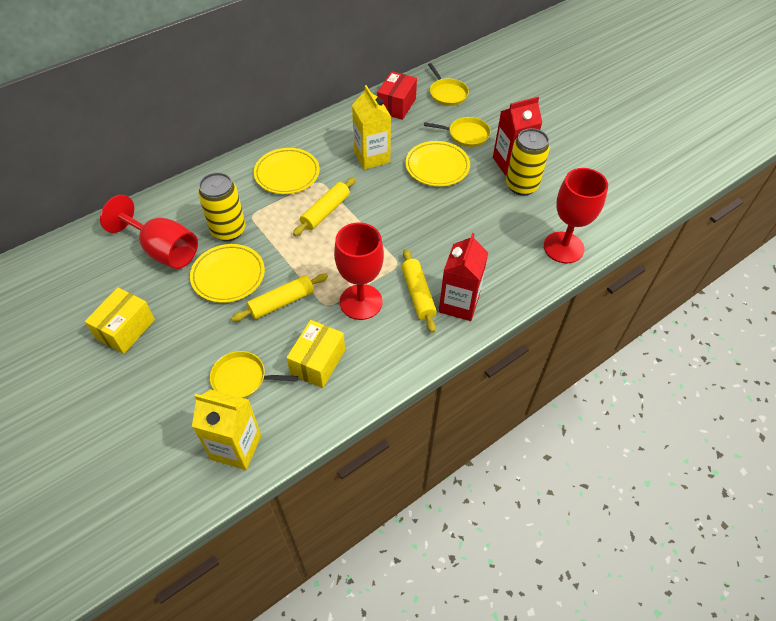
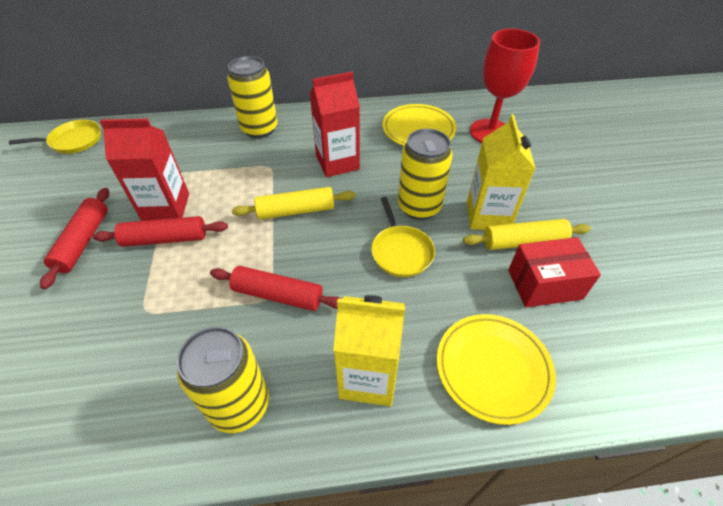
red goblet: [100,195,198,269] [334,223,384,320] [544,168,608,263] = 3 -> [470,29,540,143] = 1
red rolling pin: none = 0 -> [40,188,109,289] [93,216,228,247] [210,266,341,311] = 3
yellow box: [85,287,155,354] [286,320,345,388] = 2 -> none = 0
yellow can: [198,172,246,241] [506,128,550,196] = 2 -> [177,326,269,433] [227,56,278,138] [398,129,452,220] = 3
yellow pan: [210,351,298,398] [424,117,491,147] [428,63,469,106] = 3 -> [9,120,101,154] [371,197,435,277] = 2
yellow plate: [190,244,265,303] [254,148,319,194] [405,141,470,187] = 3 -> [382,104,456,146] [437,314,556,425] = 2
yellow rolling pin: [231,273,328,322] [293,177,356,236] [402,249,437,333] = 3 -> [232,187,356,220] [463,219,591,250] = 2

